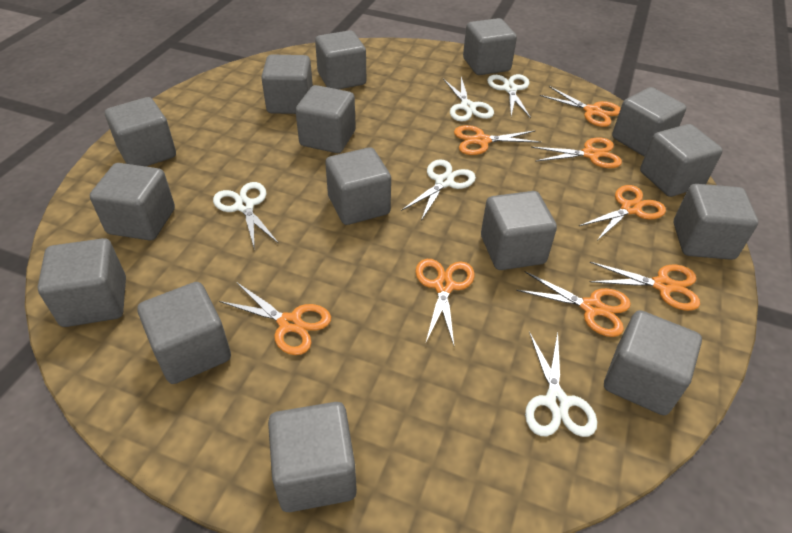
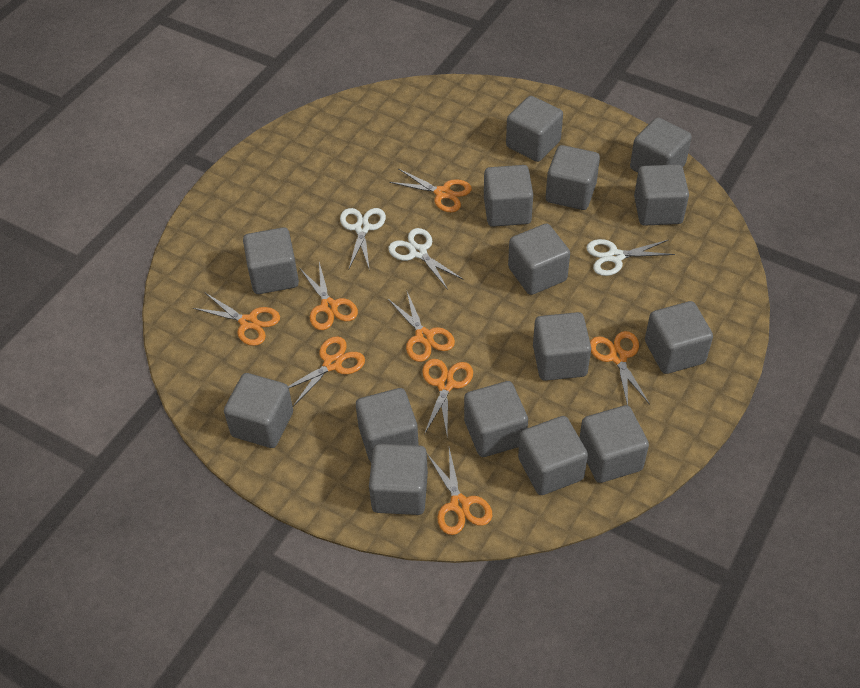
white scissors: [213,182,279,251] [401,159,476,221] [443,77,494,122] [487,74,531,118] [525,332,597,437] = 5 -> [340,208,386,271] [388,228,464,289] [586,239,675,276] = 3

